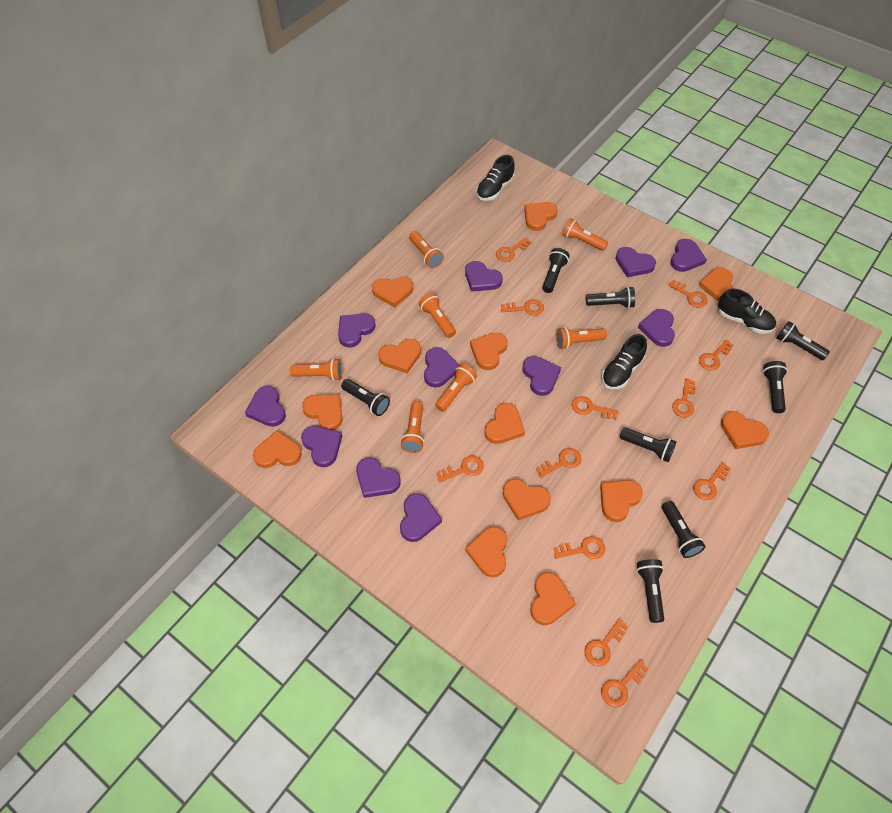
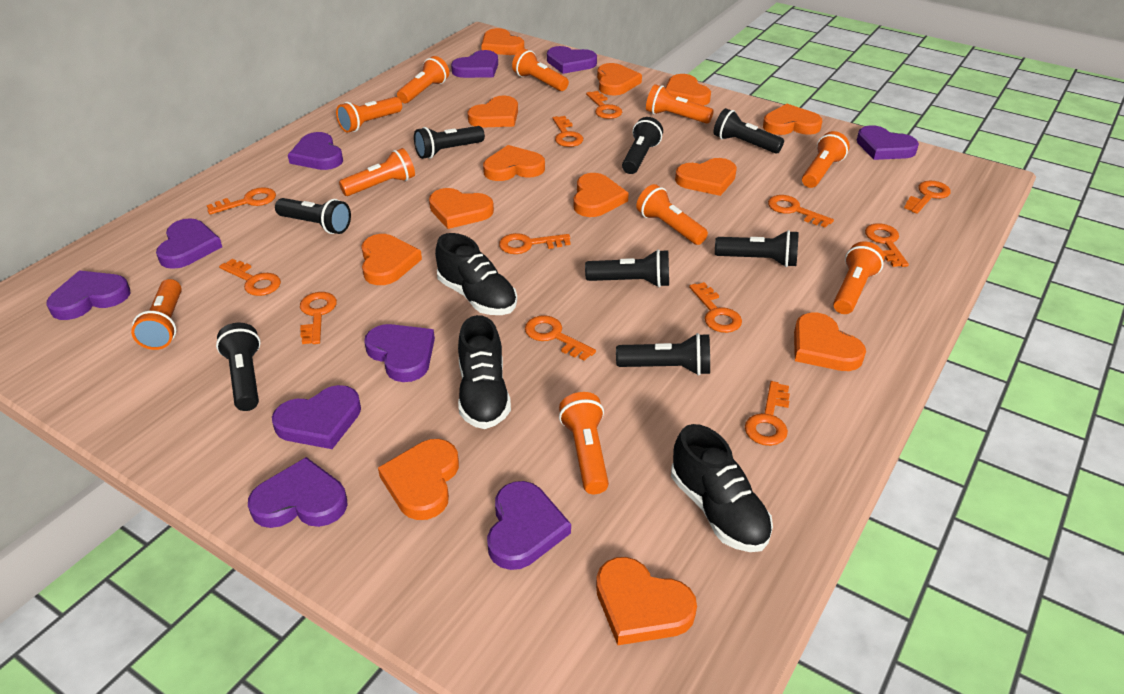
orange flashlight: [290,358,343,381] [400,401,424,453] [409,231,444,268] [419,293,456,338] [435,364,477,412] [556,327,607,349] [562,218,608,251] = 7 -> [131,279,182,350] [336,97,402,133] [339,148,415,196] [397,56,449,103] [512,49,569,91] [559,392,609,494] [636,184,708,245] [646,84,714,124] [802,131,850,188] [833,242,885,314] = 10
purple heart: [245,386,286,427] [301,426,342,467] [338,313,376,348] [356,458,401,498] [400,493,442,542] [424,347,459,388] [465,261,503,292] [522,356,561,396] [616,247,656,277] [638,309,675,347] [671,239,707,272] = 11 -> [46,270,130,320] [156,218,222,269] [248,457,348,528] [272,385,361,449] [288,132,343,170] [364,324,435,382] [451,50,498,78] [487,481,571,570] [547,46,597,74] [857,125,919,160] = 10

